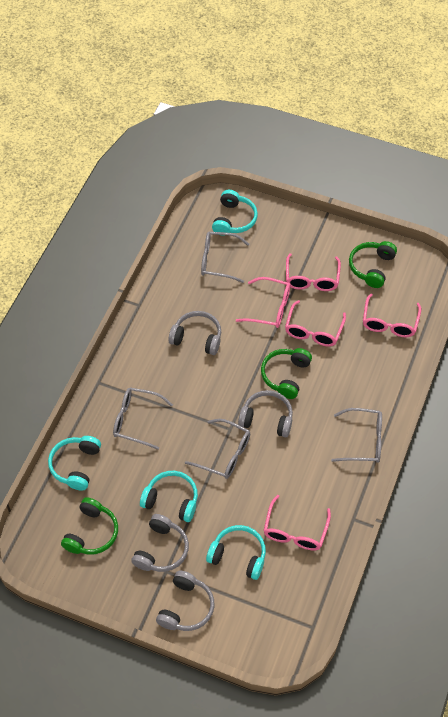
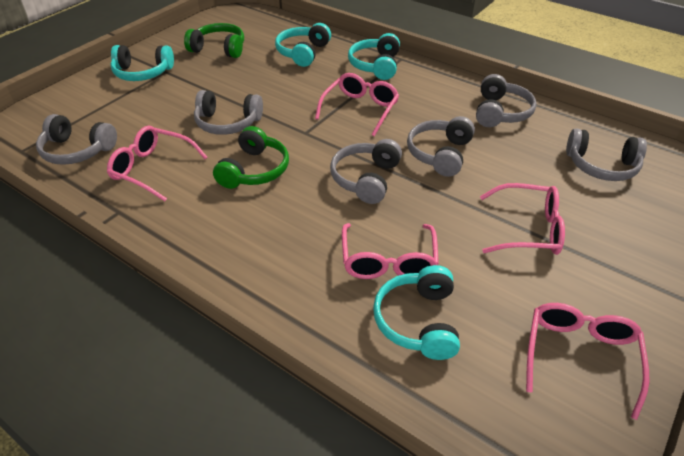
green headphones: [61,497,118,555] [261,348,312,399] [349,241,397,288] = 3 -> [184,23,244,58] [213,126,289,189] = 2
grey glasses: [113,388,173,450] [185,419,250,479] [201,232,249,283] [331,408,382,463] = 4 -> none = 0
grey headphones: [131,514,189,572] [156,570,214,631] [168,311,221,355] [238,390,293,437] = 4 -> [36,114,117,165] [194,90,263,135] [330,139,402,204] [407,116,475,177] [476,74,537,127] [566,128,647,181] = 6

